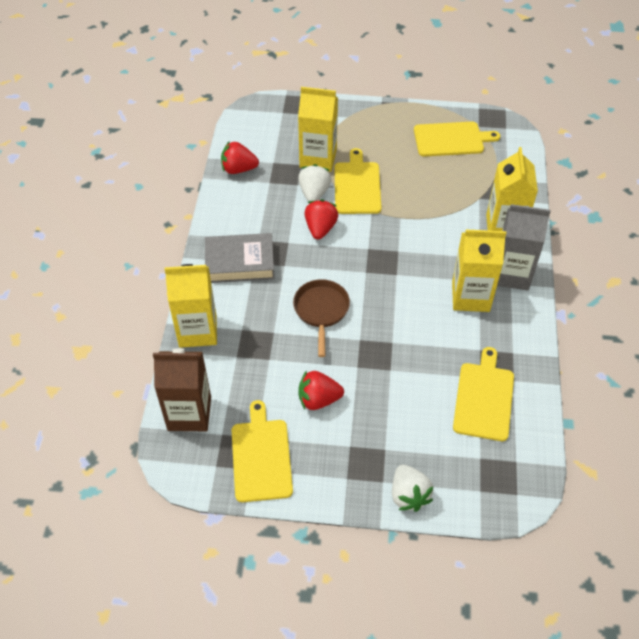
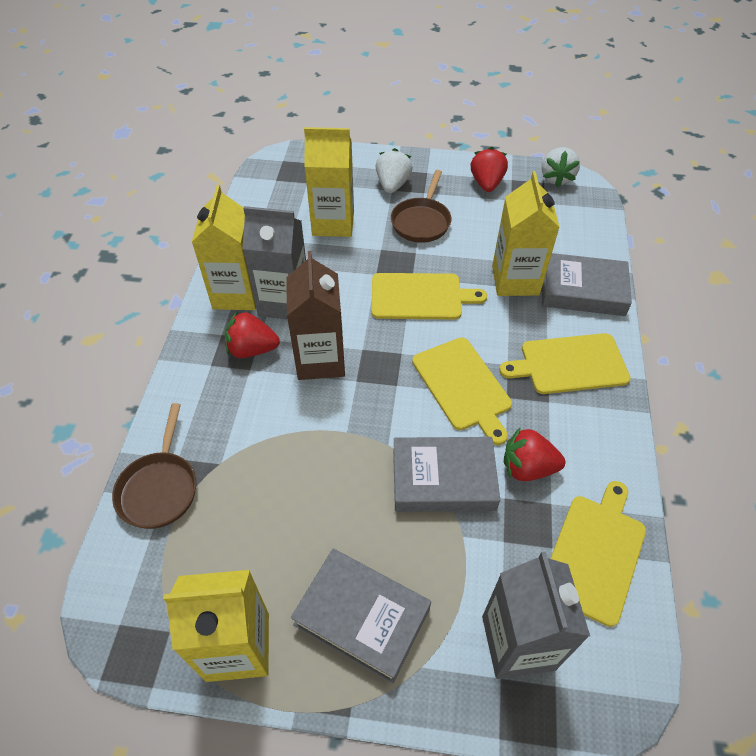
brown pan: [293,279,350,357] = 1 -> [112,403,196,529] [391,170,451,243] = 2
grey book: [205,233,275,283] = 1 -> [291,549,431,683] [393,437,500,512] [542,253,632,316] = 3
grey carton: [497,204,551,290] = 1 -> [243,206,306,319] [482,552,590,679] = 2

